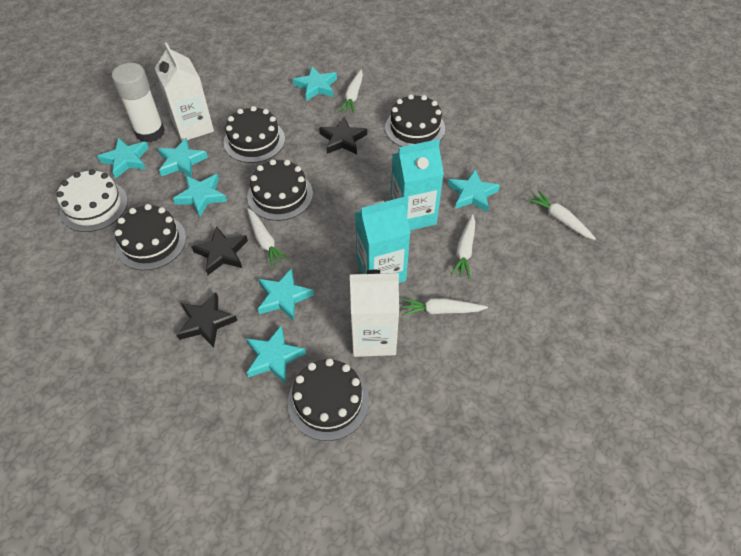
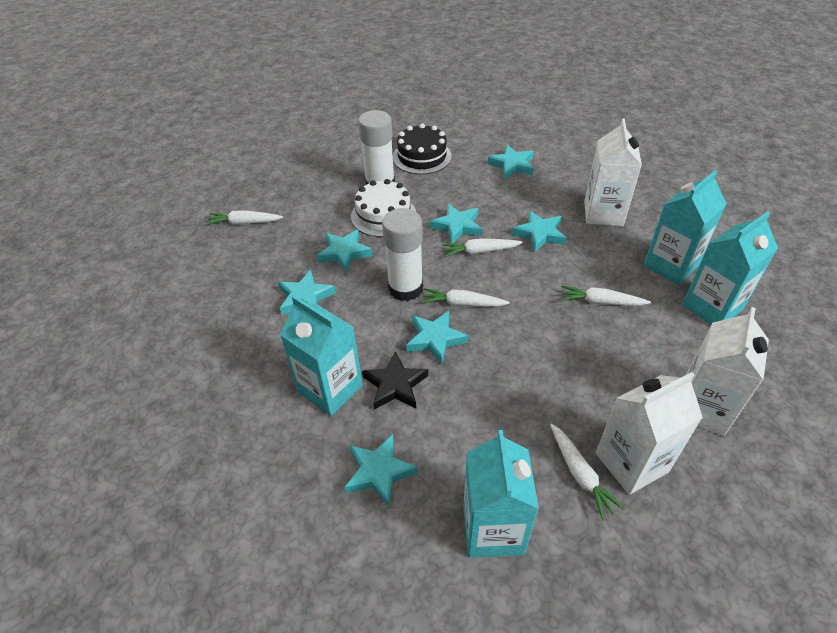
black cake: [115,204,186,270] [223,106,285,163] [247,159,313,221] [287,358,369,441] [385,94,445,147] = 5 -> [393,123,452,174] = 1
black star: [177,293,237,348] [191,226,248,275] [319,117,367,154] = 3 -> [362,351,428,410] = 1
turquoise carton: [355,197,411,283] [391,139,444,230] = 2 -> [280,295,363,416] [463,430,539,558] [644,170,727,285] [682,211,778,325] = 4
white carton: [155,42,214,141] [350,270,399,357] = 2 -> [584,118,642,226] [596,372,703,495] [686,307,769,436] = 3
white glue stick: [112,63,165,142] = 1 -> [358,110,395,185] [382,208,423,301] = 2

